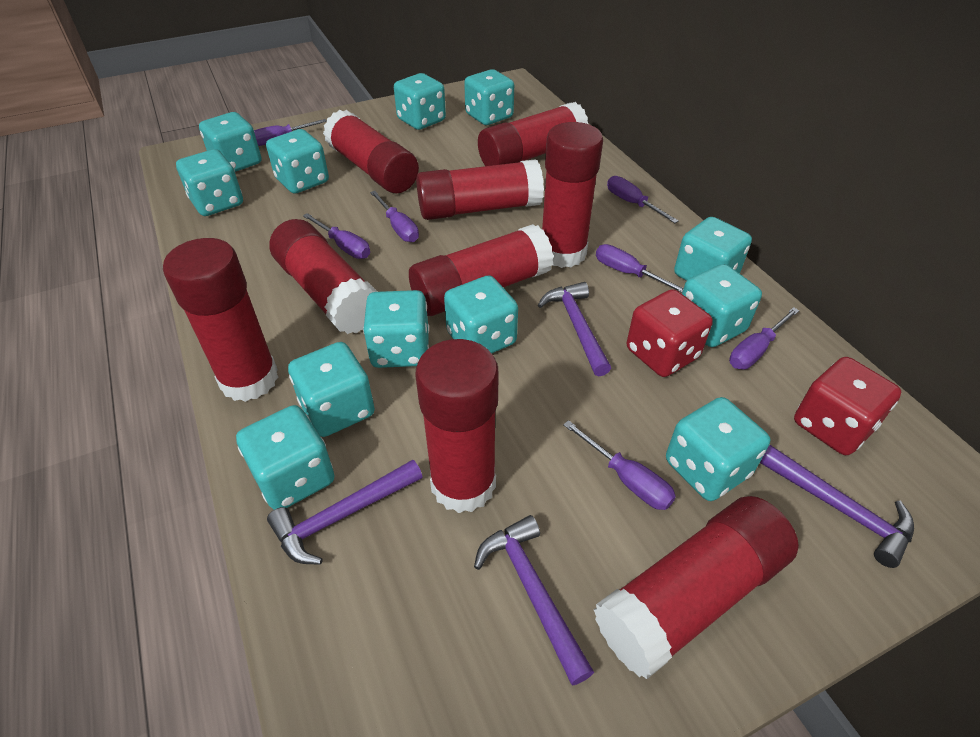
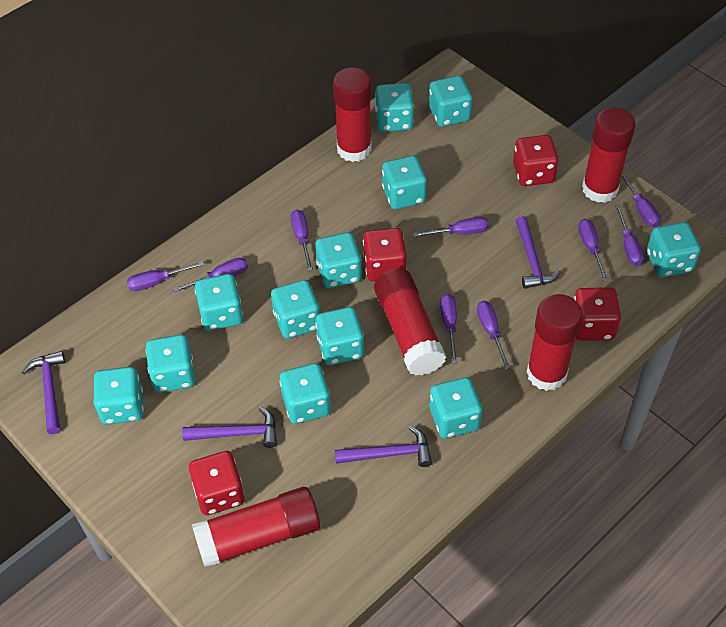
purple screwdriver: [254,119,327,146] [303,213,370,259] [370,191,419,242] [563,420,676,510] [596,244,684,293] [607,176,679,223] [729,307,800,369] = 7 -> [127,261,204,291] [173,258,248,293] [291,210,313,271] [413,217,489,237] [440,294,458,363] [477,301,510,369] [578,219,609,282] [615,204,644,266] [622,172,661,227] = 9
red dice: [627,289,713,377] [794,357,901,455] = 2 -> [189,451,245,515] [363,228,407,281] [513,135,558,186] [574,287,621,341] = 4
red glue stick: [163,238,279,402] [269,219,377,334] [323,110,419,193] [409,224,554,316] [415,339,499,513] [416,159,544,220] [478,102,588,166] [542,122,603,268] [594,496,799,679] = 9 -> [192,487,320,568] [333,67,372,162] [374,268,447,376] [526,294,582,391] [582,107,635,203] = 5

